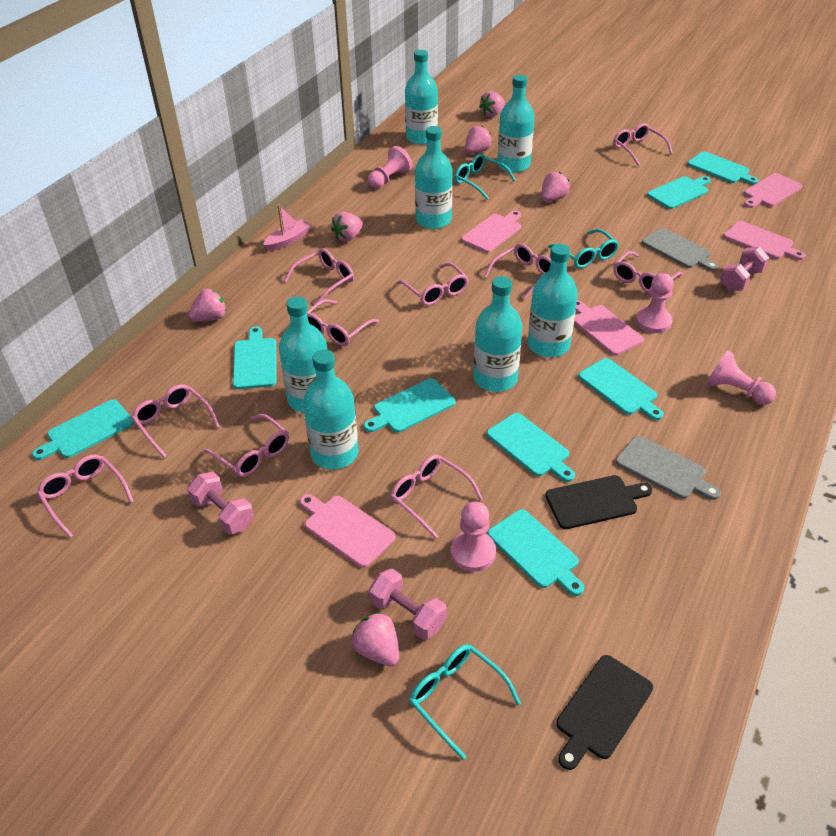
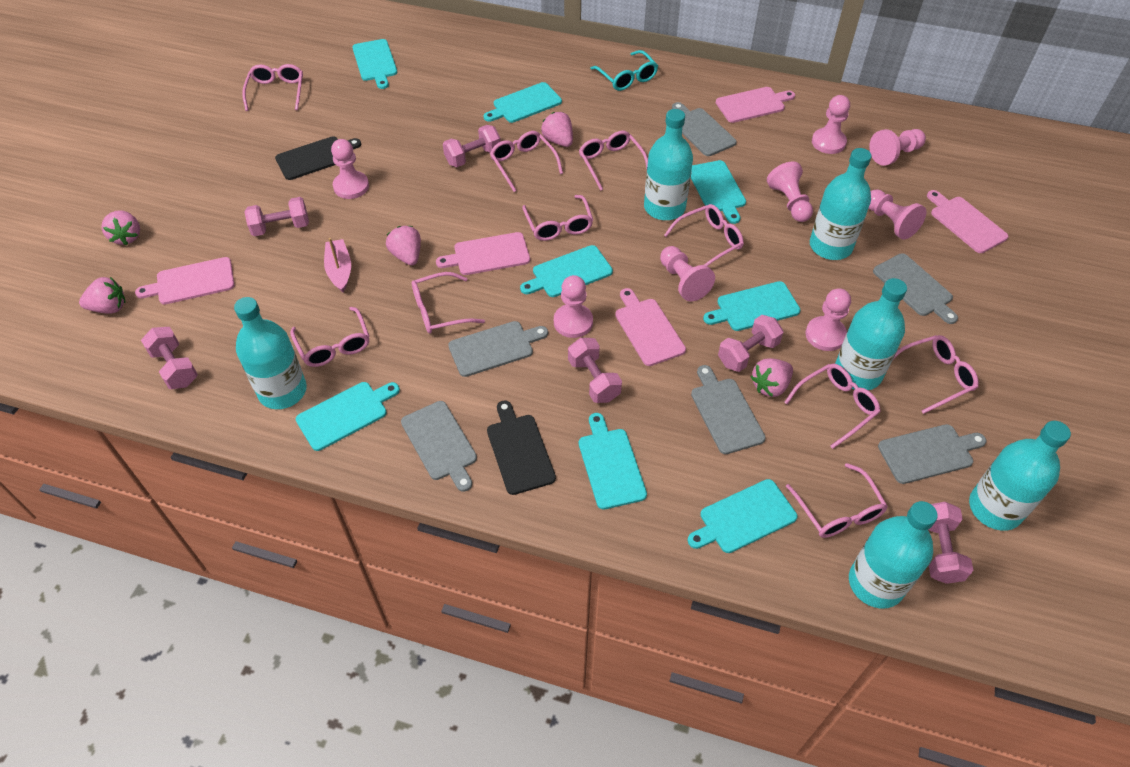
grey cutting board: [616,436,721,500] [642,228,718,271] = 2 -> [401,401,477,492] [448,321,548,377] [672,102,737,156] [691,365,766,454] [873,253,958,324] [878,424,986,484] = 6
pink dumbbell: [187,472,254,535] [369,568,447,640] [720,247,769,291] = 3 -> [141,327,198,389] [244,197,309,236] [443,125,501,167] [568,338,622,403] [718,315,783,372] [928,502,973,584] = 6
pink pawn: [368,146,413,189] [451,501,496,572] [636,273,673,333] [707,350,776,405] = 4 -> [331,139,369,199] [554,275,593,338] [660,246,715,301] [767,161,813,222] [806,288,851,351] [812,95,850,154] [868,189,926,239] [869,129,926,166] = 8
pink strawberry: [189,289,227,322] [331,212,363,242] [351,612,399,666] [465,126,492,153] [479,91,505,117] [541,172,570,202] = 6 -> [79,277,126,314] [101,210,140,245] [386,226,421,265] [541,112,573,147] [751,358,793,397] = 5
turquoise bottle: [279,296,327,413] [303,350,358,469] [405,50,438,145] [415,126,453,229] [473,276,523,392] [497,75,535,173] [528,244,578,357] = 7 -> [234,297,307,409] [644,109,693,220] [810,148,871,260] [835,278,907,390] [849,501,938,609] [969,421,1071,531] = 6
turquoise glasses: [409,644,521,760] [455,154,516,199] [548,229,619,268] = 3 -> [590,50,658,91] = 1

